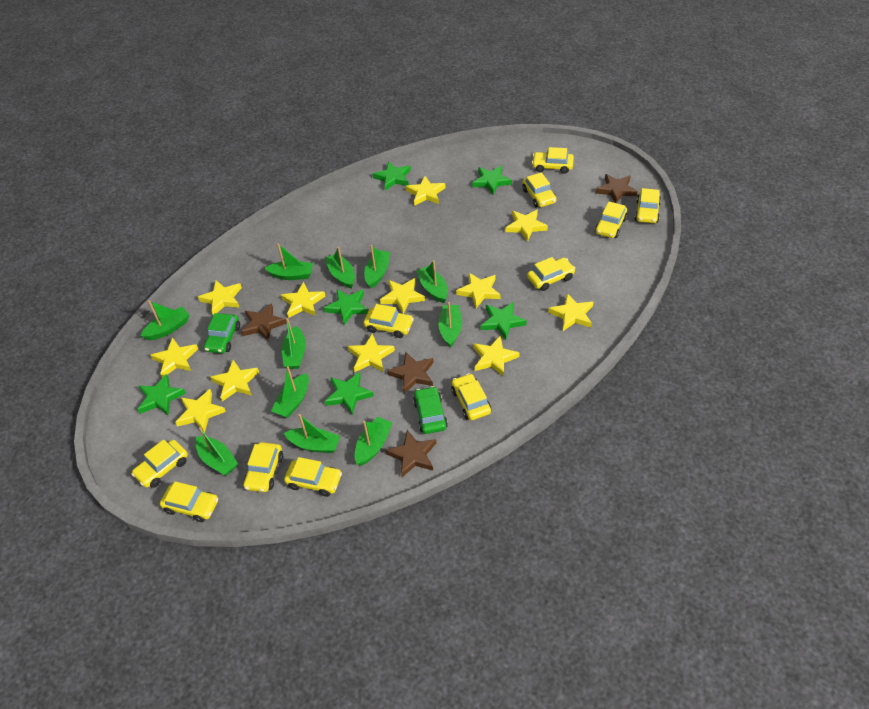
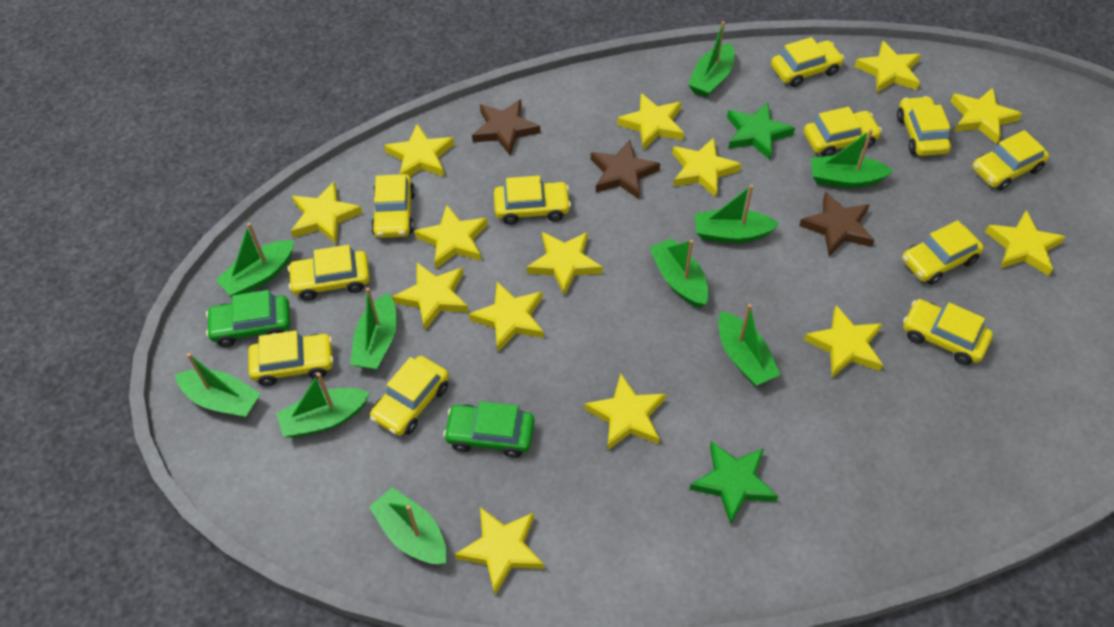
brown star: [241,303,287,341] [386,430,436,477] [387,352,434,394] [596,174,638,203] = 4 -> [472,99,541,156] [591,140,660,199] [799,192,874,256] = 3
green boat: [140,301,189,340] [195,427,238,476] [265,243,313,280] [271,366,309,418] [282,318,306,369] [284,414,340,453] [325,247,355,289] [355,417,393,466] [364,245,391,288] [416,260,448,303] [438,302,462,347] = 11 -> [175,353,261,418] [216,223,294,296] [276,372,370,438] [350,287,397,370] [369,487,447,565] [650,238,709,308] [688,21,735,98] [695,185,779,243] [718,304,780,386] [811,129,893,188] = 10
green star: [137,374,186,416] [324,289,368,325] [325,372,374,415] [373,161,411,191] [472,166,512,195] [481,302,527,340] = 6 -> [690,441,778,525] [727,102,795,160] = 2
yellow star: [150,337,198,378] [175,389,226,433] [198,280,242,316] [210,360,259,401] [281,282,325,318] [348,334,395,372] [380,278,425,314] [406,176,446,206] [456,273,501,308] [473,336,519,377] [506,210,548,242] [548,293,594,331] = 12 -> [291,182,363,244] [384,124,454,176] [392,263,469,330] [414,205,488,269] [455,507,544,595] [469,282,544,352] [527,232,603,296] [585,374,666,451] [617,93,684,150] [672,138,741,197] [804,305,883,377] [854,41,921,93] [950,87,1022,144] [985,210,1066,276] = 14

